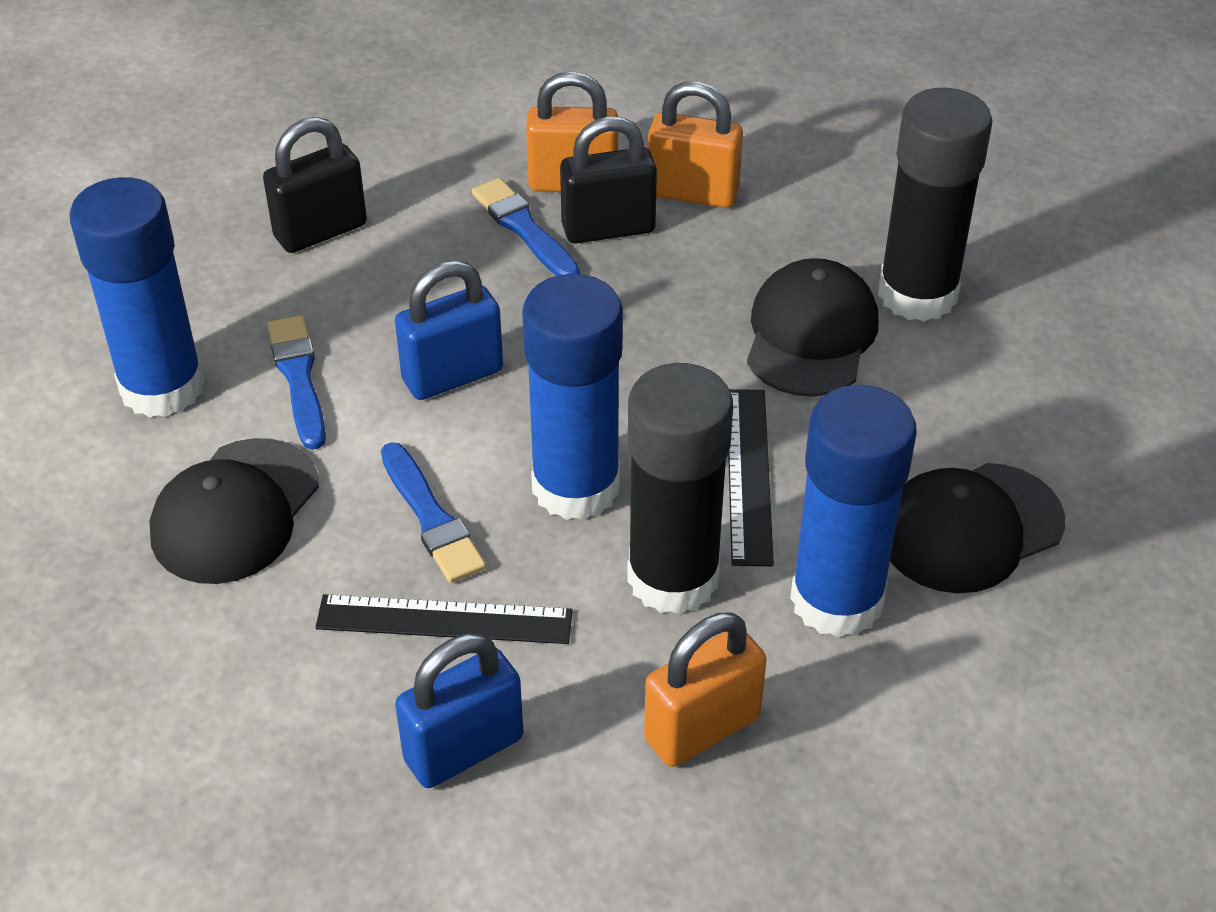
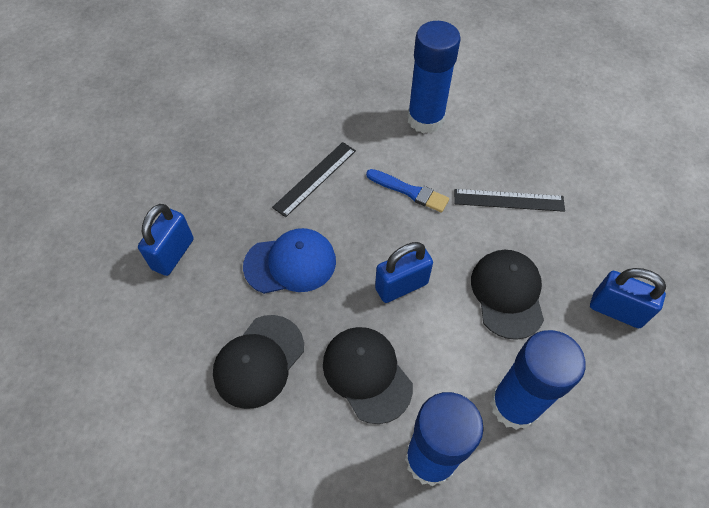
black glue stick: [627,363,733,615] [878,88,993,322] = 2 -> none = 0
black padlock: [263,117,367,253] [560,117,657,244] = 2 -> none = 0
blue brush: [267,315,326,450] [381,442,486,583] [472,178,580,276] = 3 -> [366,169,449,212] = 1
blue cap: none = 0 -> [243,228,336,294] = 1
blue padlock: [395,260,503,400] [395,634,523,788] = 2 -> [138,204,194,276] [375,242,433,303] [590,268,666,328] = 3
orange padlock: [526,71,618,192] [644,612,767,767] [648,81,743,208] = 3 -> none = 0

